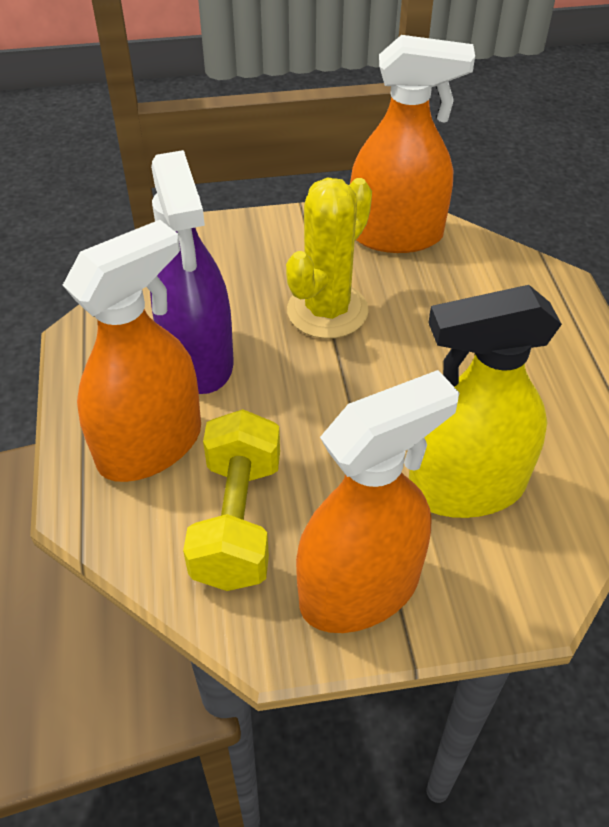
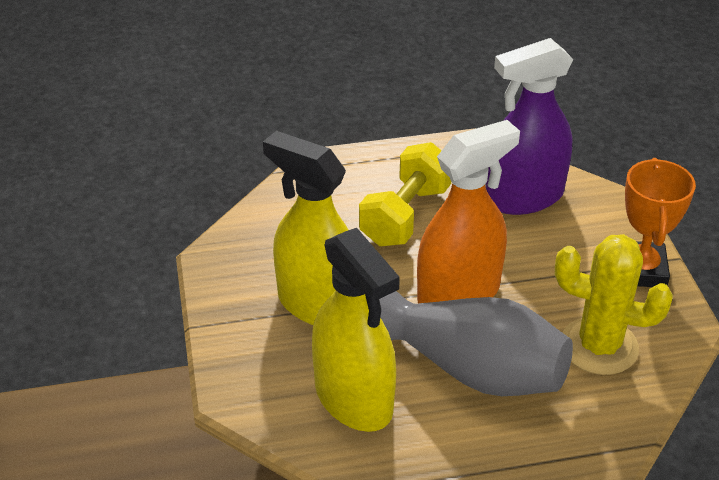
grey vase: none = 0 -> [379,291,573,396] = 1
orange spray bottle: [63,220,201,482] [296,370,459,633] [350,35,475,253] = 3 -> [417,120,520,304] = 1
orange trophy: none = 0 -> [625,158,696,287] = 1
yellow spray bottle: [409,285,562,518] = 1 -> [263,131,348,325] [312,228,400,432] = 2

